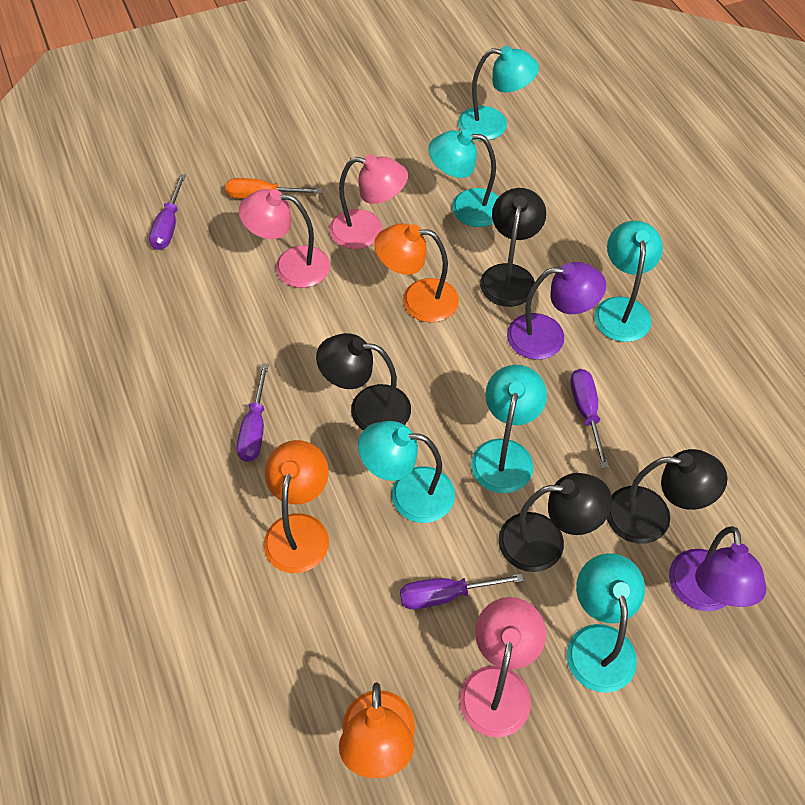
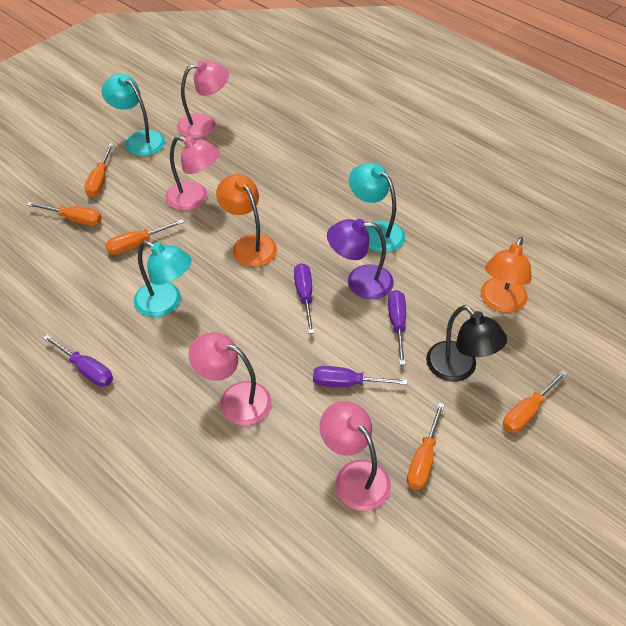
black lamp: [316,333,411,430] [480,188,546,307] [499,473,612,572] [607,449,727,544] = 4 -> [426,305,507,382] = 1
orange lamp: [264,440,329,573] [339,682,415,778] [374,223,459,322] = 3 -> [216,174,277,267] [481,237,532,313] = 2
orange screwdriver: [225,178,322,199] = 1 -> [27,202,102,226] [84,143,114,197] [105,219,184,255] [407,402,445,489] [503,370,568,433] = 5
pink lamp: [239,189,330,288] [329,154,408,249] [459,597,546,737] = 3 -> [165,136,220,211] [177,60,229,139] [189,332,272,425] [320,401,391,511] = 4
purple lamp: [507,262,606,360] [669,526,767,611] = 2 -> [327,219,394,300] = 1
turquoise lamp: [358,421,455,523] [428,129,499,227] [458,46,539,141] [471,365,547,493] [567,553,645,693] [594,221,663,342] = 6 -> [102,73,165,156] [134,241,192,317] [349,163,405,253] = 3

